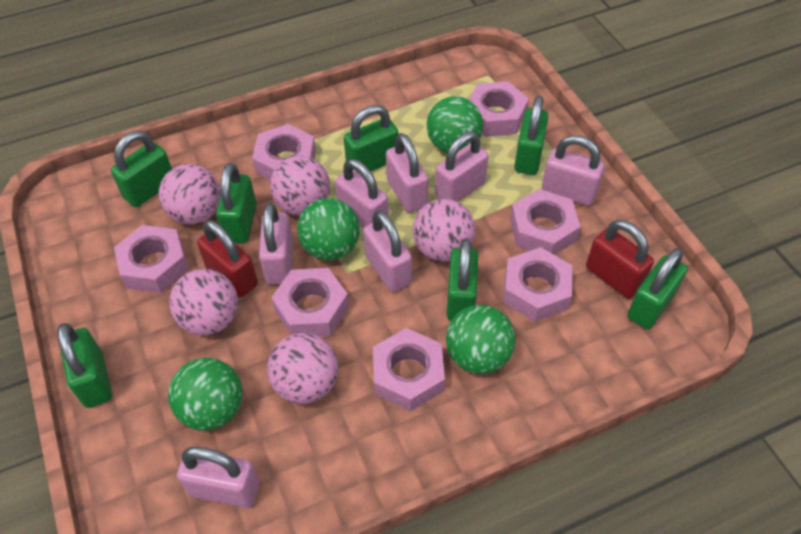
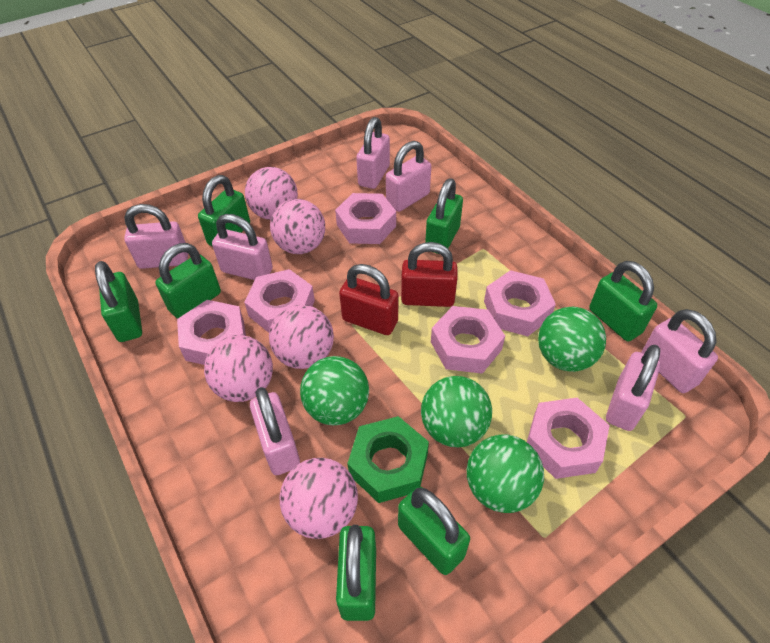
green nut: none = 0 -> [347,416,429,503] = 1
pink nut: [114,225,189,293] [252,124,316,180] [271,268,349,336] [373,328,445,411] [469,81,529,137] [503,247,572,322] [510,189,581,255] = 7 -> [177,300,246,365] [244,269,315,333] [335,193,396,244] [431,306,505,374] [484,270,556,336] [527,398,610,479] = 6

